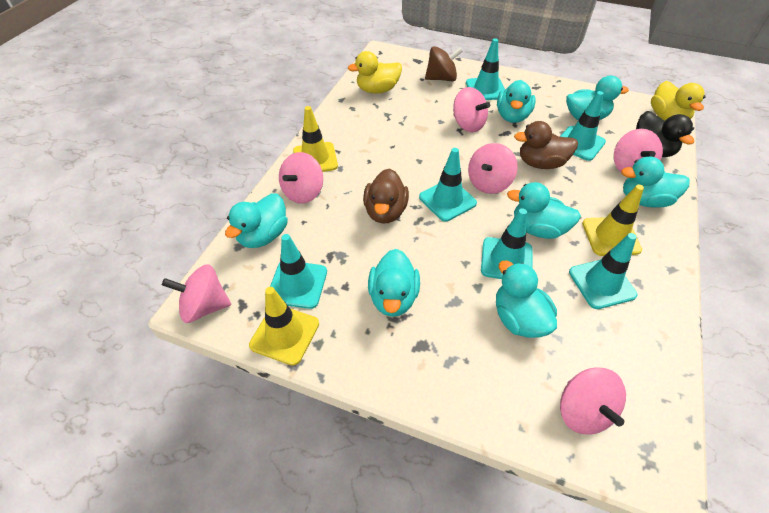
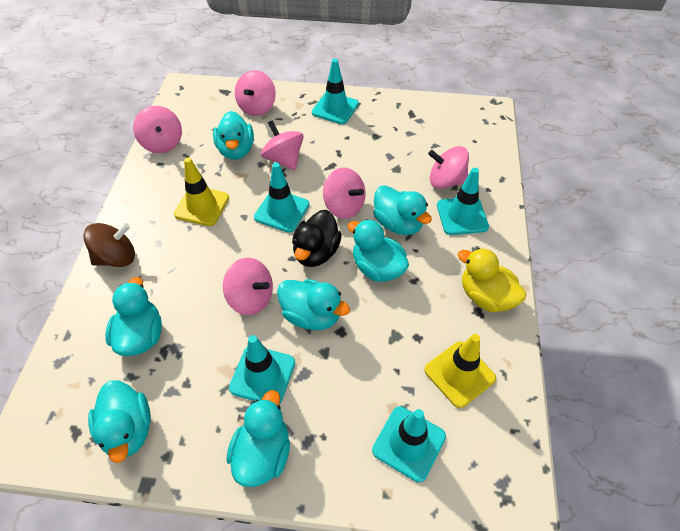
brown duck: [363,168,409,224] [514,121,578,169] = 2 -> none = 0
turquoise traffic cone: [270,234,327,309] [419,148,477,222] [466,39,505,100] [481,208,532,279] [560,91,606,161] [569,233,637,309] = 6 -> [229,335,295,403] [254,162,310,233] [312,59,359,124] [372,406,446,482] [437,168,489,235] = 5
yellow duck: [348,51,402,94] [651,81,705,121] = 2 -> [458,248,526,312] = 1
yellow traffic cone: [249,287,319,366] [293,106,338,172] [582,185,644,256] = 3 -> [174,157,229,226] [424,334,496,408] = 2

